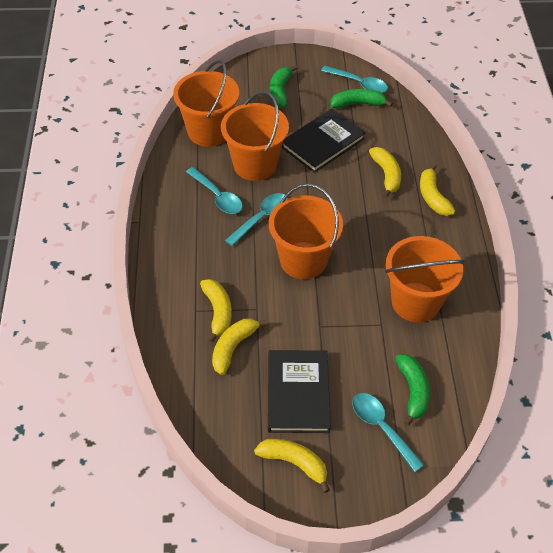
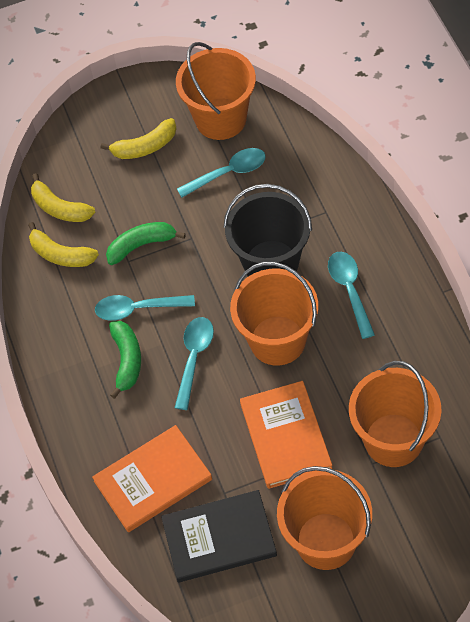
black book: [268,350,331,433] [282,109,365,173] = 2 -> [161,490,277,582] = 1
black bucket: none = 0 -> [224,184,312,276] = 1
green banana: [270,65,298,108] [330,89,393,109] [395,354,430,426] = 3 -> [106,222,186,265] [109,321,141,399] = 2
orange book: none = 0 -> [92,425,212,532] [240,381,332,489] = 2
yellow banana: [200,279,232,343] [212,318,268,375] [254,439,330,493] [369,147,401,198] [420,164,455,216] = 5 -> [28,222,99,267] [31,173,95,222] [101,118,177,159] = 3

